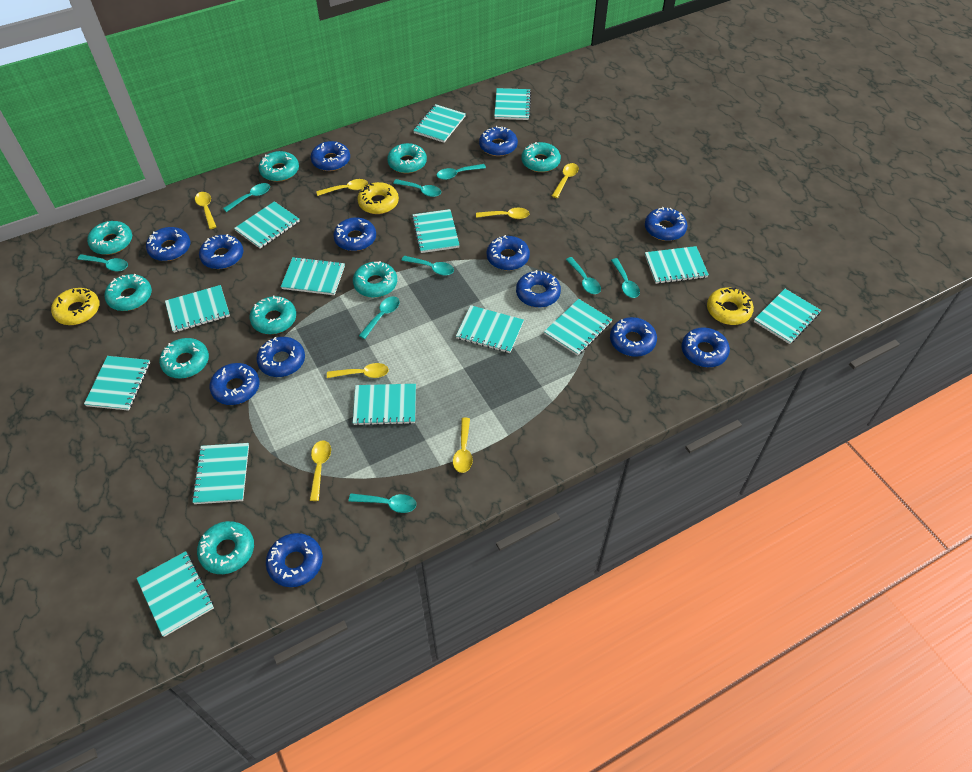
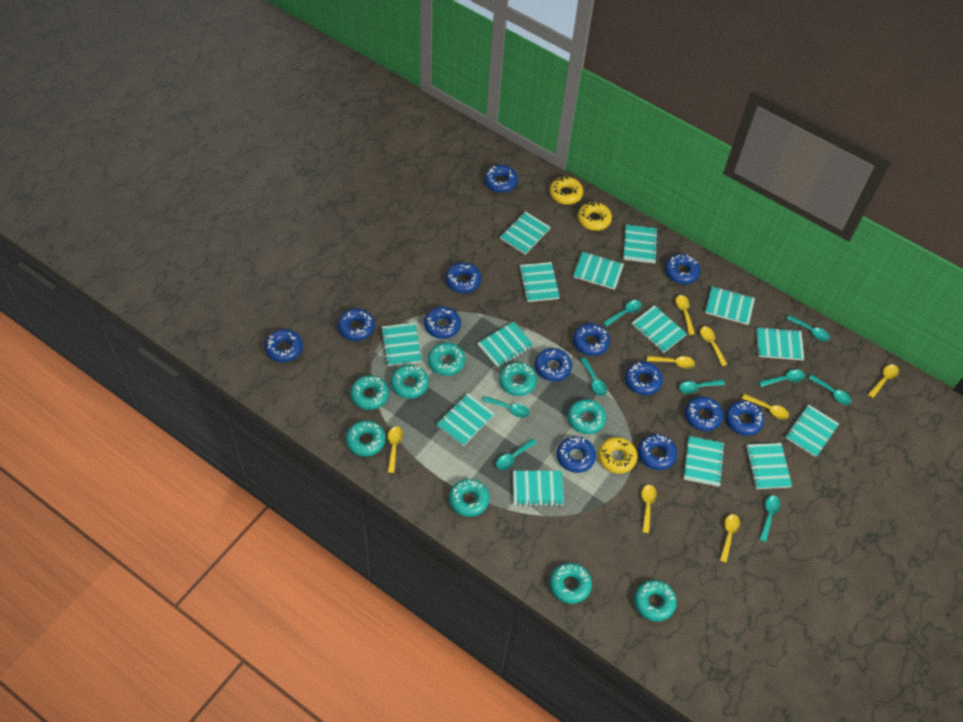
yellow spoon: [195,192,216,229] [310,440,331,501] [316,179,368,196] [327,363,389,378] [453,418,473,473] [476,208,530,219] [552,163,579,198] = 7 -> [388,426,403,473] [641,485,657,533] [647,356,695,368] [676,295,695,335] [700,326,727,366] [720,514,740,563] [742,394,789,419] [868,364,899,398] = 8

